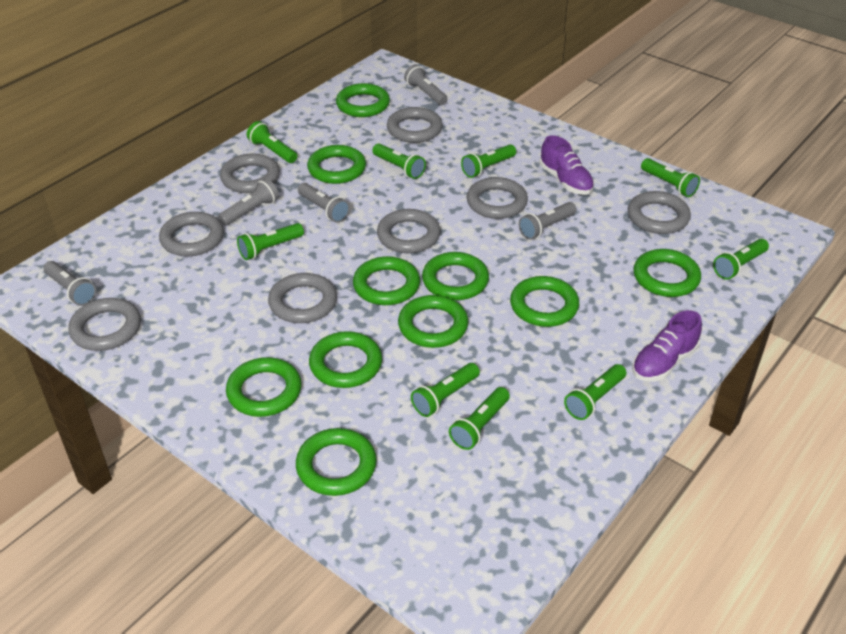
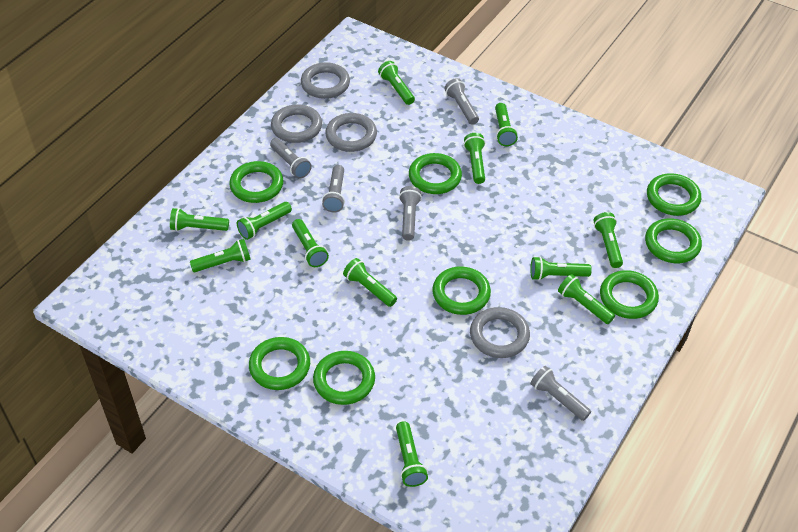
green flashlight: [237,223,304,260] [247,121,297,163] [372,143,426,179] [411,363,480,417] [449,387,510,450] [461,144,516,178] [564,364,626,420] [641,158,700,197] [713,239,769,280] = 9 -> [170,208,229,231] [190,239,251,272] [237,202,292,240] [292,219,329,267] [343,258,397,307] [378,61,415,105] [396,421,428,487] [464,133,485,184] [495,103,518,146] [530,256,592,281] [558,274,615,324] [593,212,623,268] = 12
green ring: [226,357,302,417] [296,428,377,496] [307,145,366,184] [309,331,382,388] [336,83,390,117] [353,256,420,305] [398,295,468,348] [422,252,489,300] [510,276,579,327] [633,249,701,297] = 10 -> [229,161,283,203] [249,337,310,390] [313,351,375,405] [409,153,462,194] [432,267,491,315] [600,270,659,319] [645,218,702,263] [647,173,701,216] = 8
grey ring: [68,298,141,351] [159,212,224,256] [220,153,280,193] [268,273,337,323] [377,209,441,253] [387,107,442,143] [467,177,528,219] [628,191,691,234] = 8 -> [271,104,322,143] [301,62,350,99] [325,113,377,152] [470,307,530,358] = 4
purple shoe: [540,135,594,195] [632,310,702,382] = 2 -> none = 0

